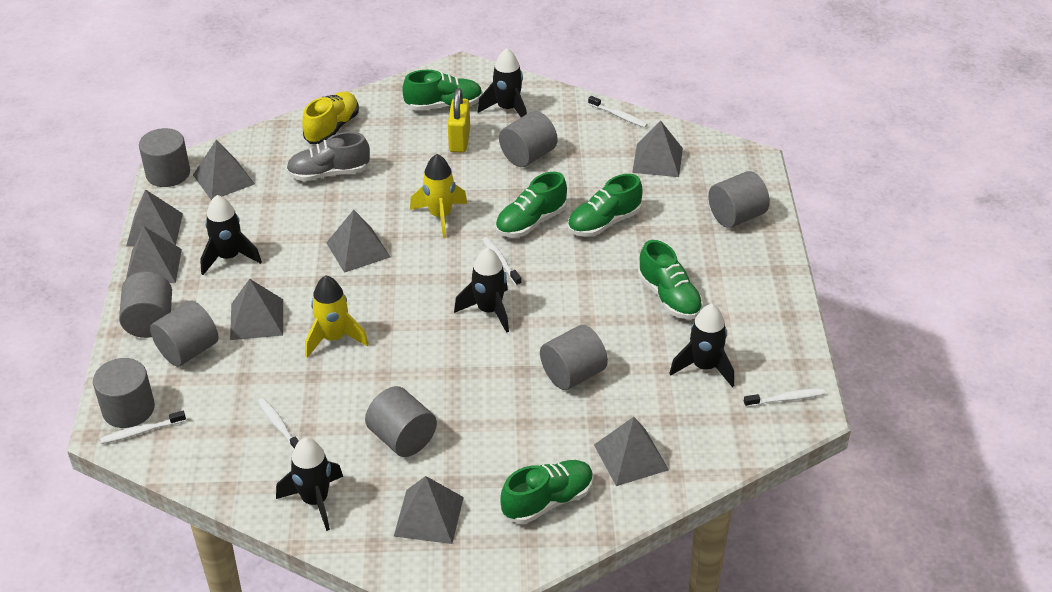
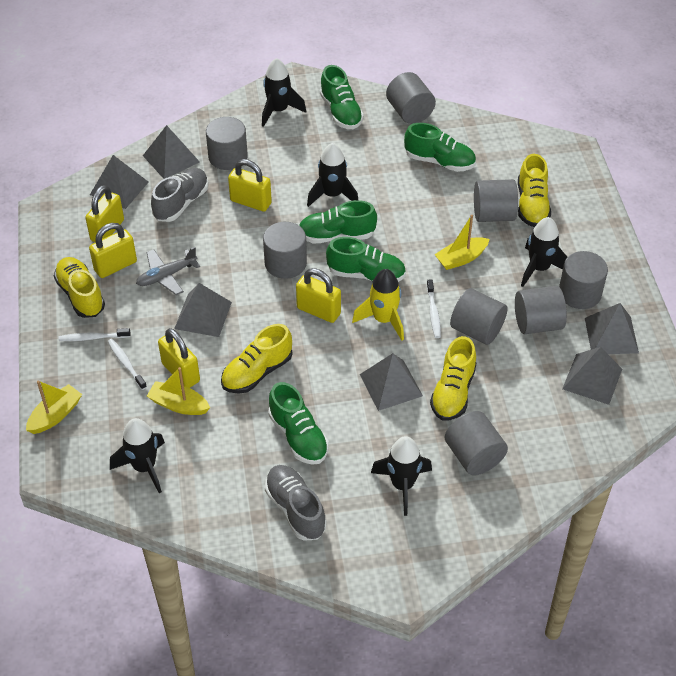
grey plane: none = 0 -> [136,247,200,295] = 1
grey pyramid: [126,189,183,247] [126,226,182,283] [193,140,255,200] [230,279,283,340] [326,210,390,273] [394,476,464,544] [594,417,669,486] [632,120,683,177] = 8 -> [90,155,149,209] [143,125,200,179] [174,283,232,337] [360,353,423,411] [562,347,622,405] [585,303,639,354] = 6
grey shoe: [286,132,370,181] = 1 -> [151,168,209,222] [265,465,327,541] = 2
white toothbrush: [100,411,186,444] [258,398,299,450] [482,237,522,286] [588,96,648,128] [744,388,825,407] = 5 -> [58,328,130,341] [107,339,147,390] [427,279,441,338] = 3
yellow boat: none = 0 -> [26,380,82,434] [147,367,210,415] [434,215,490,270] = 3
yellow padlock: [448,88,470,153] = 1 -> [85,185,124,242] [89,223,137,278] [158,328,200,388] [228,159,272,212] [296,268,341,323] = 5
yellow rocket: [305,275,369,358] [410,154,468,238] = 2 -> [352,269,404,340] = 1
yellow shoe: [302,91,359,144] = 1 -> [54,257,105,318] [221,324,292,394] [430,336,476,420] [518,154,551,227] = 4

